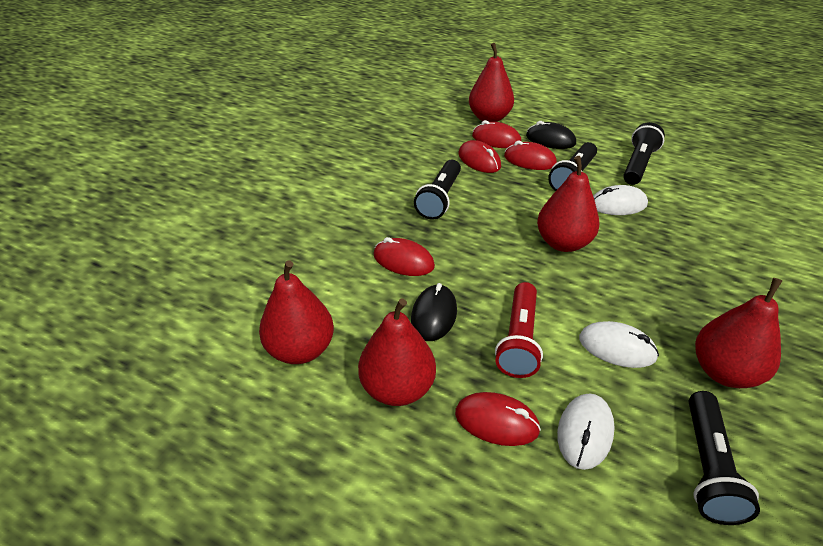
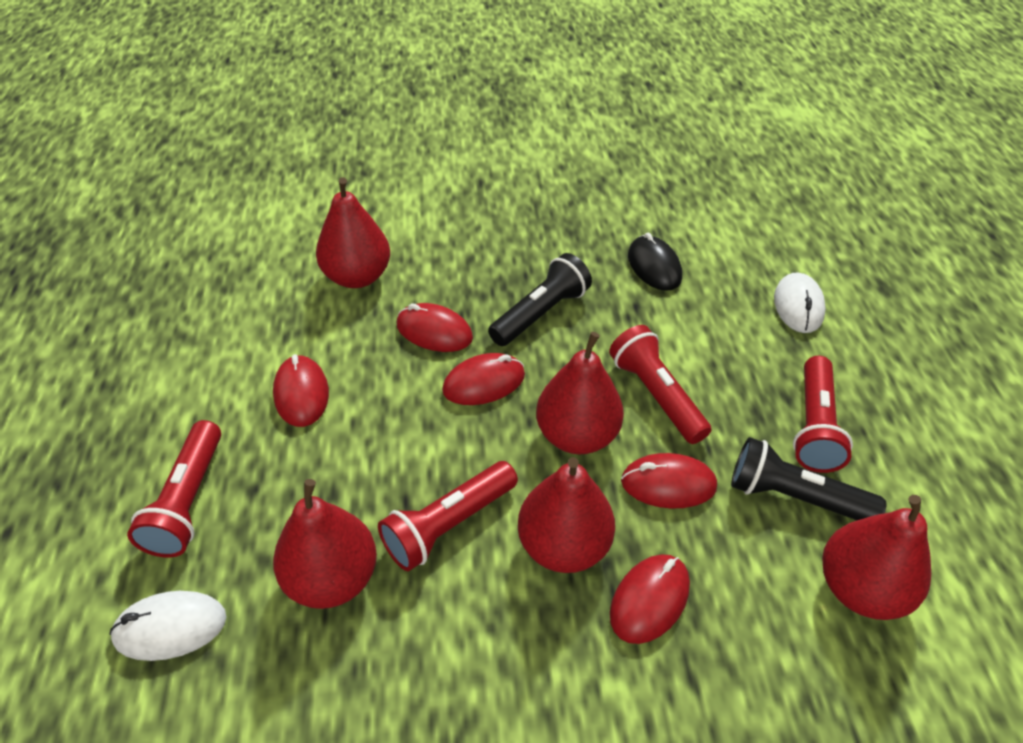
black flashlight: [414,160,461,220] [548,142,597,191] [623,122,665,185] [689,391,760,525] = 4 -> [488,253,592,346] [731,437,886,520] = 2
black mouse: [411,283,457,341] [526,121,576,149] = 2 -> [628,233,682,291] = 1
red flashlight: [495,282,543,378] = 1 -> [127,420,221,558] [378,461,518,571] [609,325,711,444] [793,356,853,473] = 4
white mouse: [557,393,615,470] [579,321,659,368] [593,185,648,215] = 3 -> [110,591,227,661] [774,272,826,333] = 2

